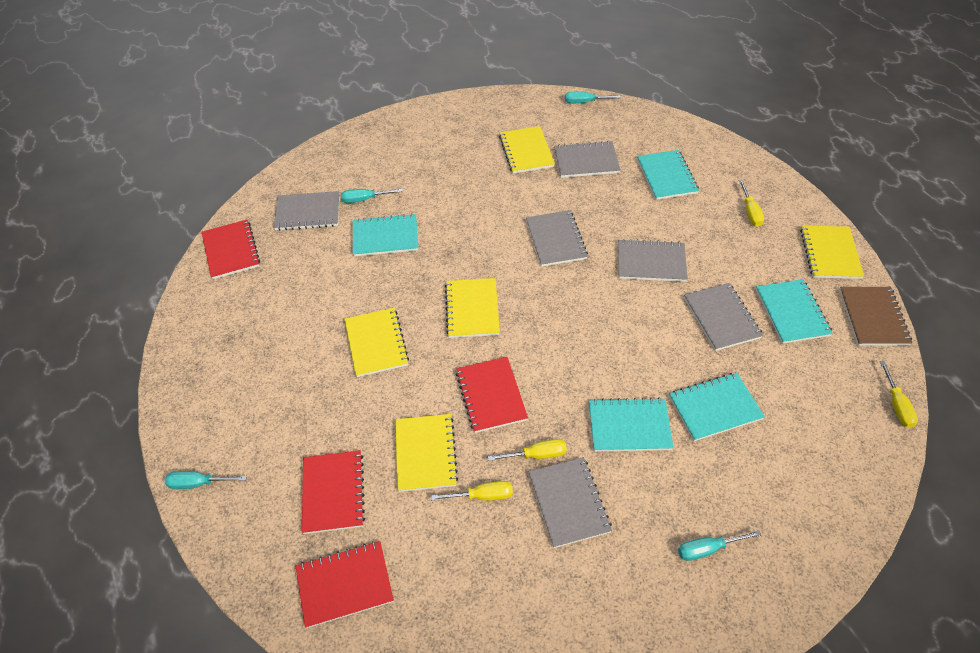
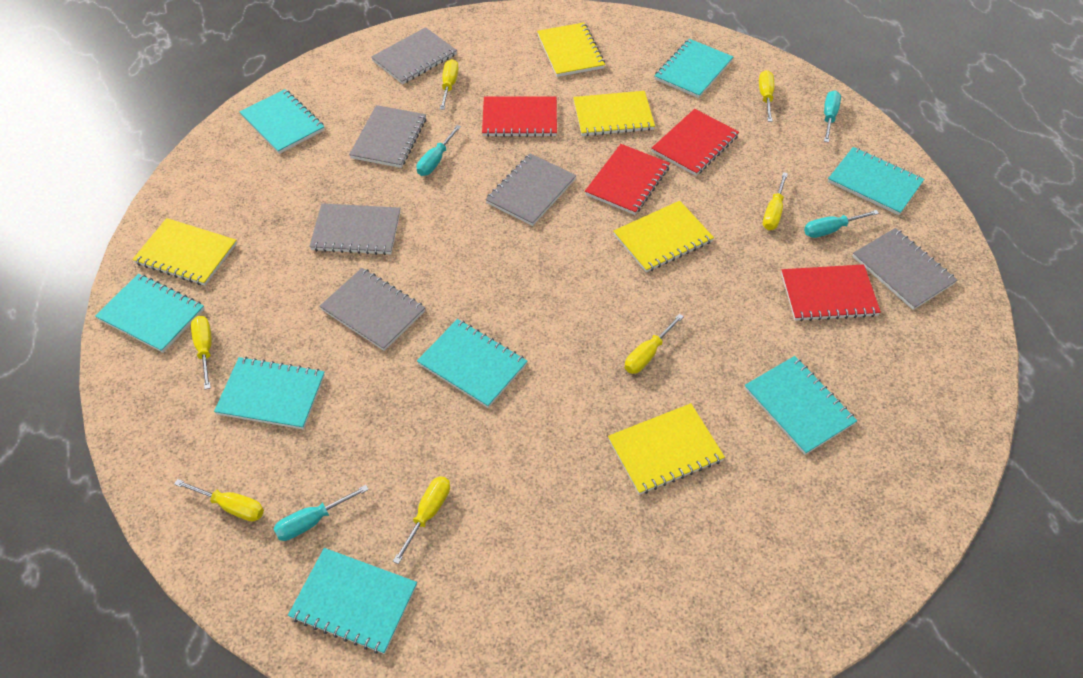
brown notebook: [839,287,912,346] = 1 -> none = 0
turquoise notebook: [353,214,418,257] [589,397,674,452] [637,150,699,200] [669,373,765,441] [756,279,833,344] = 5 -> [95,274,205,353] [214,357,325,429] [240,89,325,154] [288,548,417,654] [417,319,527,408] [654,39,733,98] [745,356,857,455] [828,147,924,215] = 8
yellow screwdriver: [431,481,513,501] [488,439,567,461] [739,179,764,226] [880,361,918,428] = 4 -> [174,479,264,522] [191,316,212,389] [393,476,450,564] [440,59,459,110] [625,314,684,374] [759,70,774,122] [763,172,788,230] = 7

